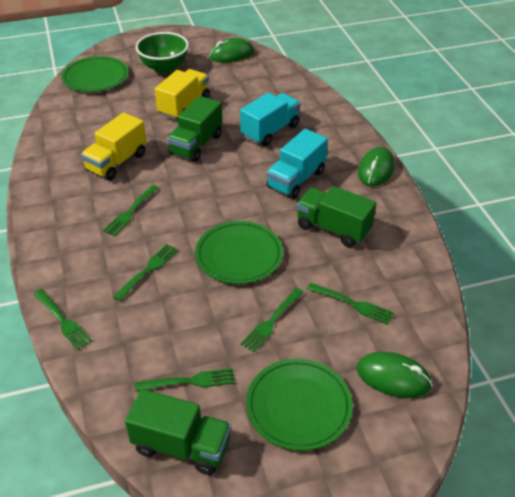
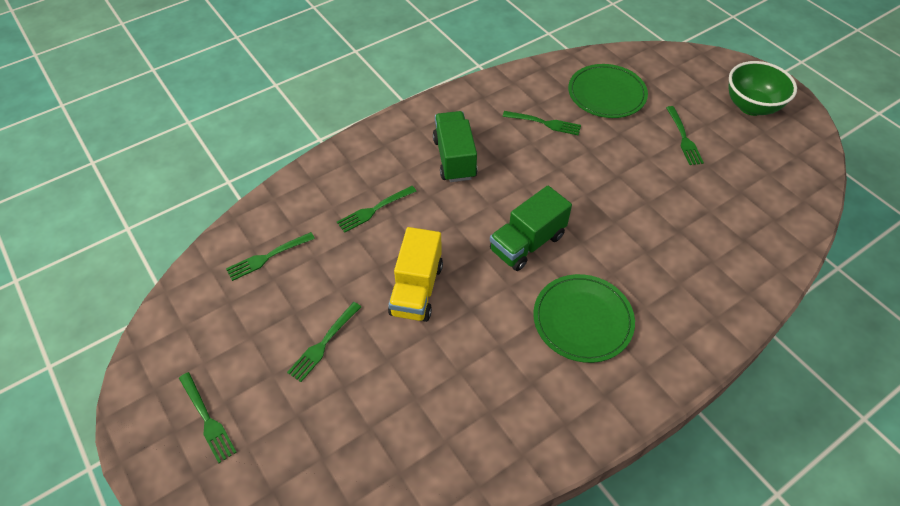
green mouse: [209,38,254,63] [357,352,432,398] [358,147,395,186] = 3 -> none = 0
green plate: [62,56,129,92] [195,221,283,284] [246,359,353,451] = 3 -> [533,274,635,363] [568,64,648,118] = 2
green truck: [125,389,231,475] [167,96,222,162] [296,186,376,247] = 3 -> [433,111,477,182] [490,186,572,271] = 2
turquoise truck: [240,93,301,146] [267,129,328,199] = 2 -> none = 0
yellow truck: [81,112,147,180] [155,69,210,120] = 2 -> [388,227,443,322] = 1

